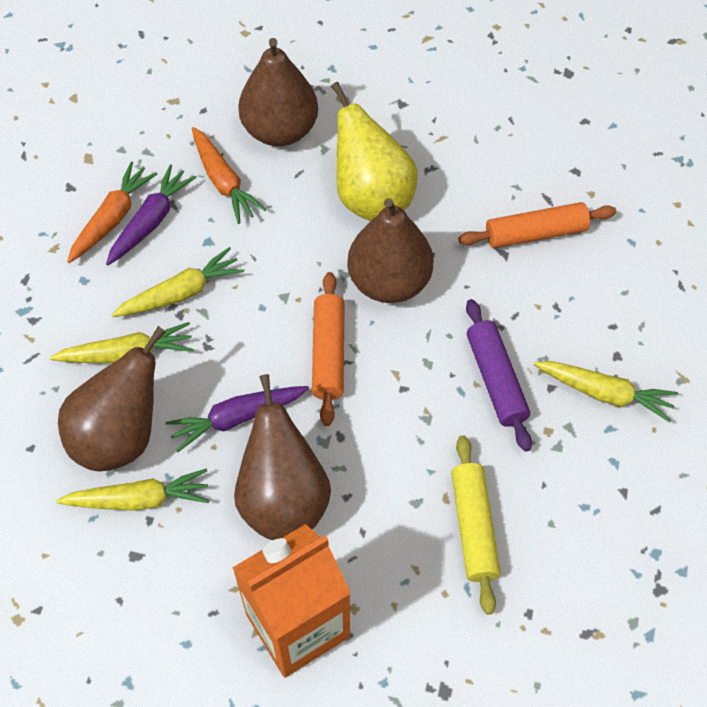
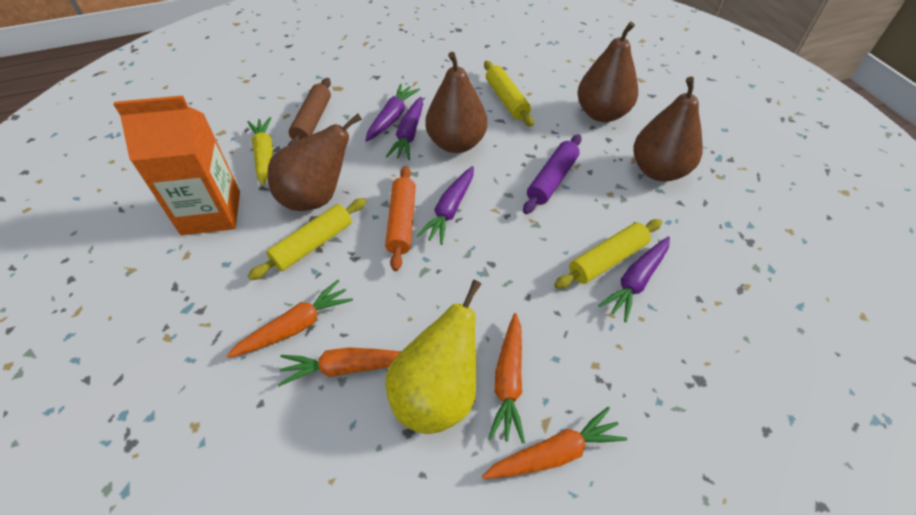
brown rolling pin: none = 0 -> [288,78,331,145] = 1
orange carrot: [67,161,157,263] [192,127,267,224] = 2 -> [227,280,353,358] [278,347,402,386] [482,407,627,479] [488,313,525,444] = 4
orange rolling pin: [312,272,345,426] [458,202,616,248] = 2 -> [385,166,416,271] = 1
purple carrot: [106,164,197,265] [165,386,309,453] = 2 -> [365,84,420,142] [386,97,423,160] [417,166,474,245] [598,237,670,322] = 4
yellow carrot: [50,322,194,363] [56,469,210,511] [112,247,244,317] [534,361,678,423] = 4 -> [247,117,273,185] = 1
yellow rolling pin: [451,435,501,615] = 1 -> [248,198,366,280] [484,61,534,127] [554,219,662,289] = 3

